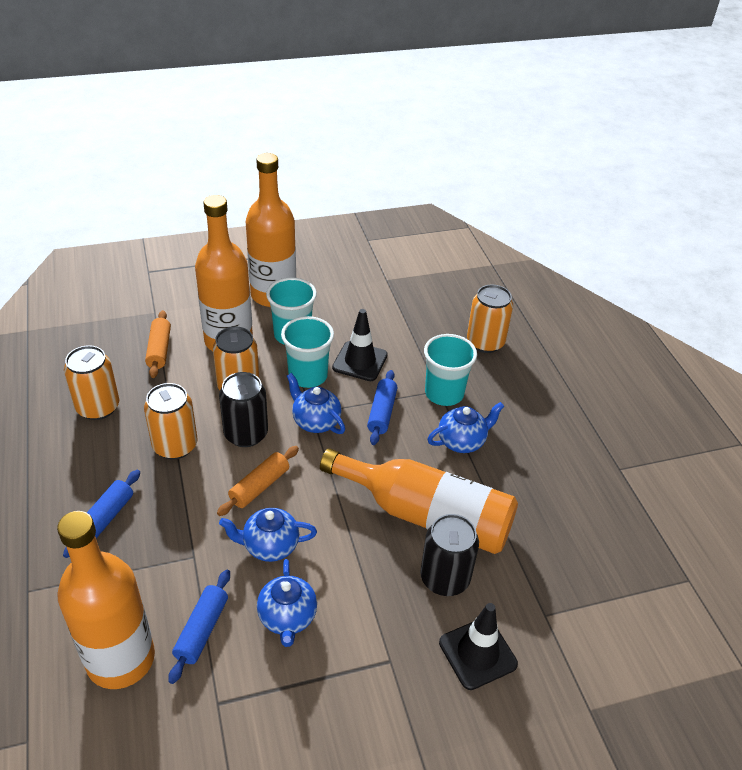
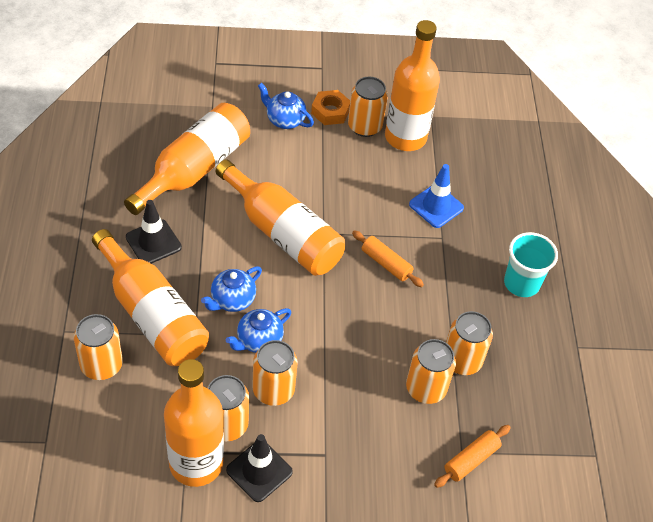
black can: [219,372,268,447] [420,514,479,596] = 2 -> none = 0
blue rolling pin: [63,470,140,558] [168,570,230,684] [367,370,397,445] = 3 -> none = 0
blue teapot: [219,508,317,562] [257,559,317,647] [287,373,345,434] [427,402,504,453] = 4 -> [201,266,262,312] [226,308,291,353] [258,83,314,129] = 3
blue traffic cone: none = 0 -> [409,164,464,228] = 1
orange bottle: [57,511,155,689] [195,195,253,351] [246,153,296,307] [320,448,518,554] = 4 -> [92,229,209,366] [124,103,250,215] [164,359,224,487] [215,159,345,276] [385,20,440,151] = 5
orange can: [64,345,119,420] [144,383,198,459] [213,326,259,390] [467,285,513,353] = 4 -> [74,314,123,380] [207,375,249,441] [252,340,298,406] [348,77,388,137] [406,339,456,404] [446,311,493,375] = 6
orange nut: none = 0 -> [311,90,350,125] = 1
turquoise cup: [266,277,317,345] [281,316,334,388] [424,334,477,406] = 3 -> [504,232,558,297] = 1

